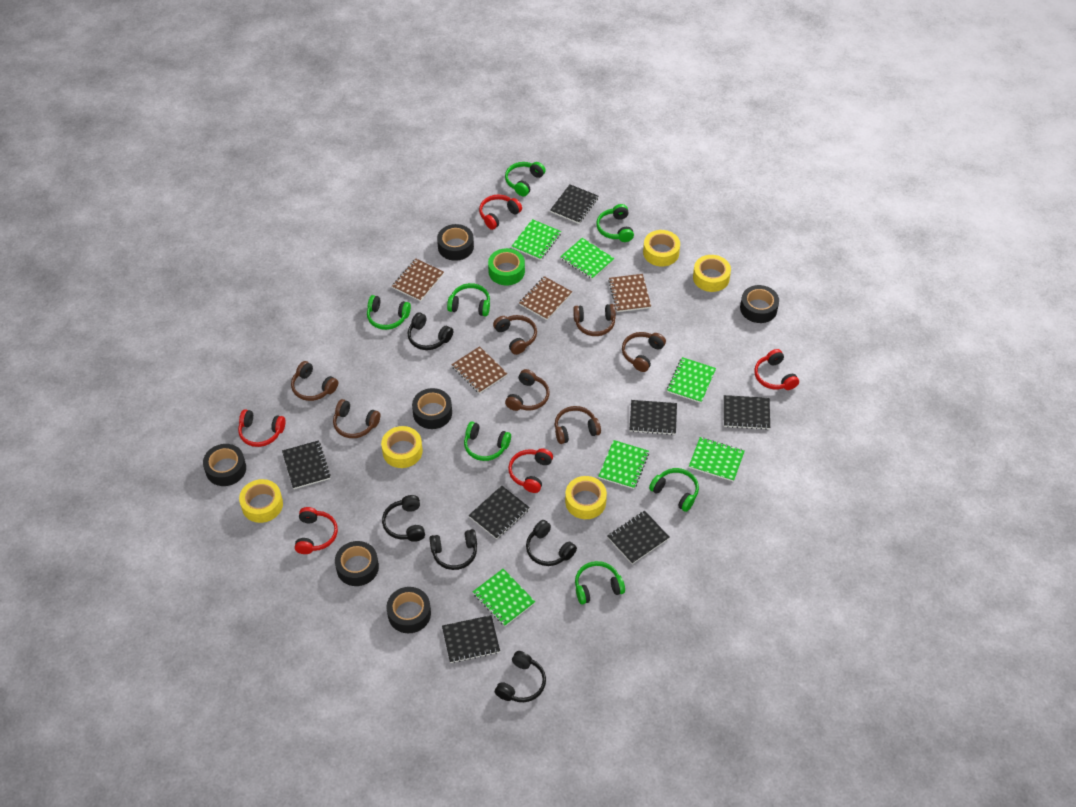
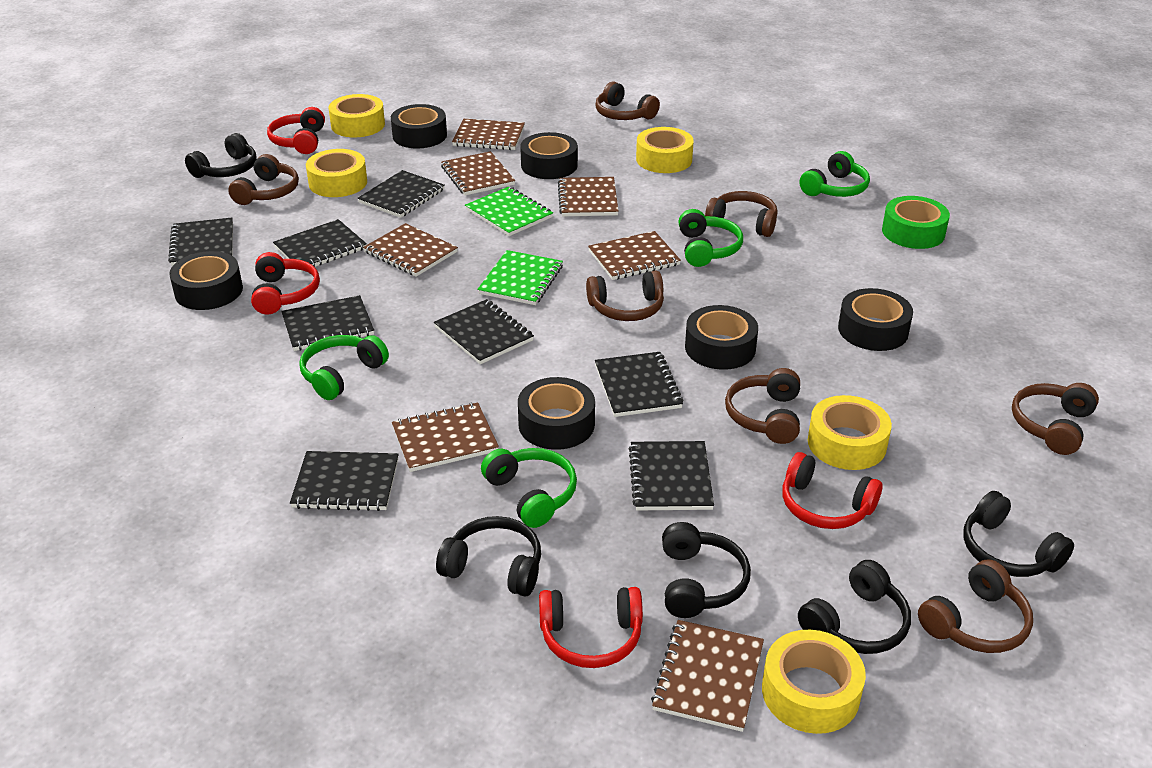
black notebook: [282,440,331,489] [442,615,500,663] [469,486,530,539] [550,184,598,224] [608,511,670,564] [629,400,677,435] [724,395,770,430] = 7 -> [168,218,233,266] [273,219,367,272] [281,295,374,351] [290,451,399,511] [357,170,445,218] [434,299,534,364] [595,352,683,417] [629,441,714,510] = 8
brown notebook: [392,259,444,301] [451,346,508,394] [519,276,572,320] [608,274,651,312] = 4 -> [363,223,458,277] [392,402,499,472] [441,151,515,195] [452,119,525,150] [558,177,619,216] [588,231,681,280] [651,620,764,732] = 7
green headphones: [367,295,411,330] [447,283,490,316] [464,422,511,461] [505,162,546,196] [575,561,625,605] [596,204,634,242] [649,468,699,512] = 7 -> [299,335,389,400] [481,448,577,528] [678,209,743,267] [799,151,870,197] = 4
green notebook: [473,569,536,626] [512,219,561,260] [560,238,614,279] [598,440,649,489] [667,357,716,403] [689,437,745,482] = 6 -> [465,187,553,236] [477,250,563,305] = 2
red headphones: [238,409,285,447] [295,507,338,554] [479,195,522,230] [508,448,553,493] [754,349,799,390] = 5 -> [251,252,320,314] [267,107,325,154] [539,587,643,668] [782,452,882,529] = 4

